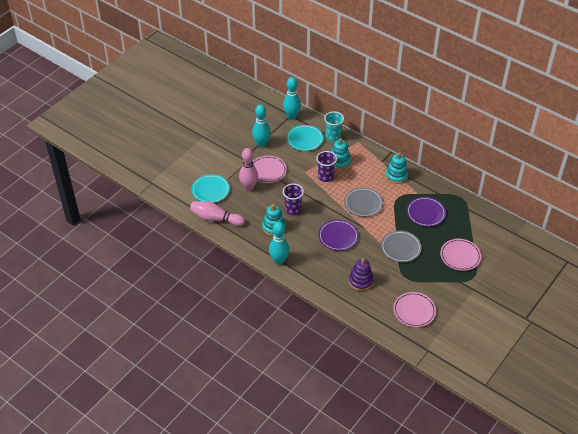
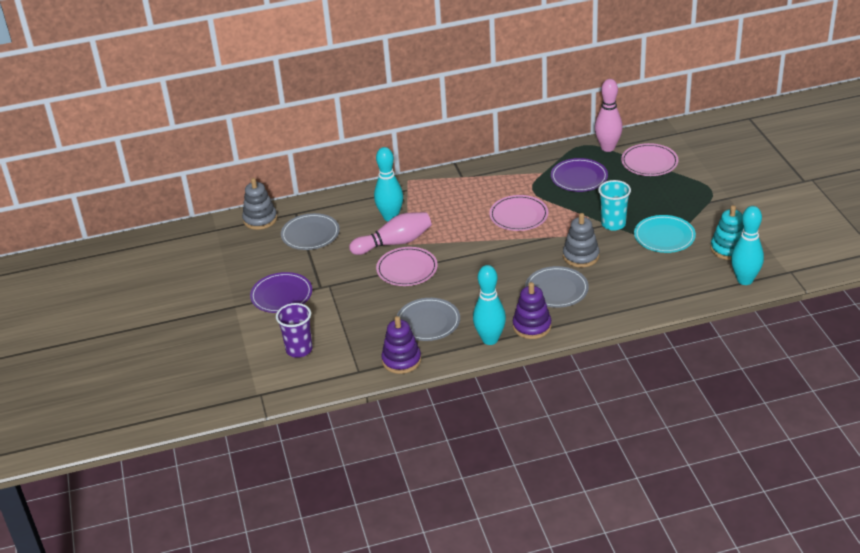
grey plate: [344,187,383,217] [381,231,421,262] = 2 -> [281,213,340,250] [397,298,460,341] [525,266,589,308] = 3
grey stacking toy: none = 0 -> [242,178,277,230] [563,213,599,267] = 2
purple cup: [283,184,304,215] [316,151,337,182] = 2 -> [276,303,312,358] = 1
purple stacking toy: [349,258,374,291] = 1 -> [381,316,421,374] [513,282,551,339] = 2
turquoise plate: [191,174,230,203] [287,125,323,151] = 2 -> [634,215,696,253] = 1
turquoise stacking toy: [262,204,286,236] [331,138,351,170] [386,152,408,184] = 3 -> [710,205,744,260] = 1

